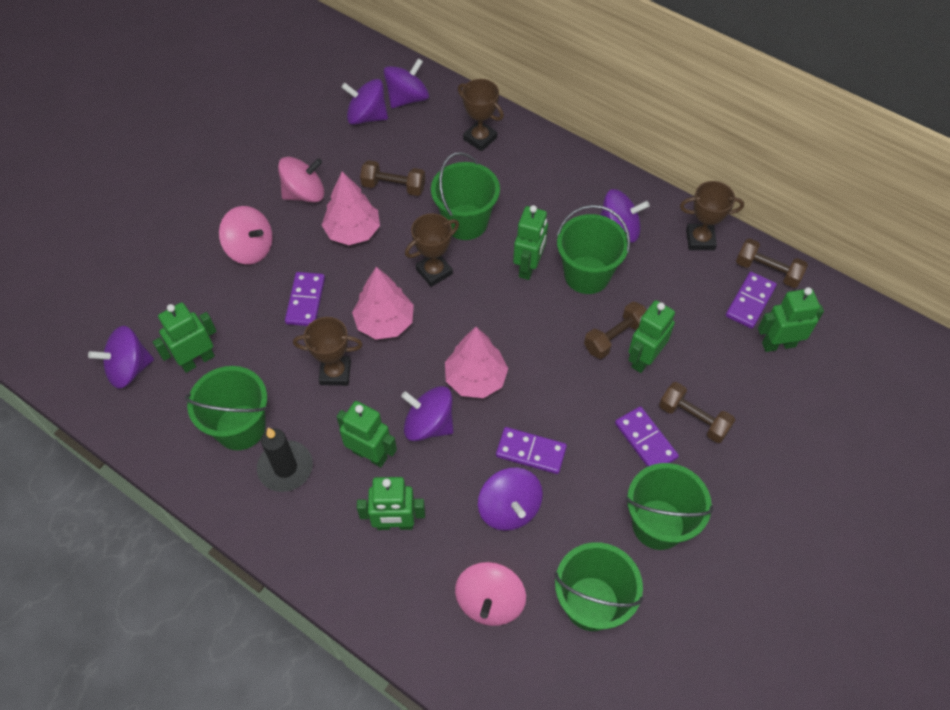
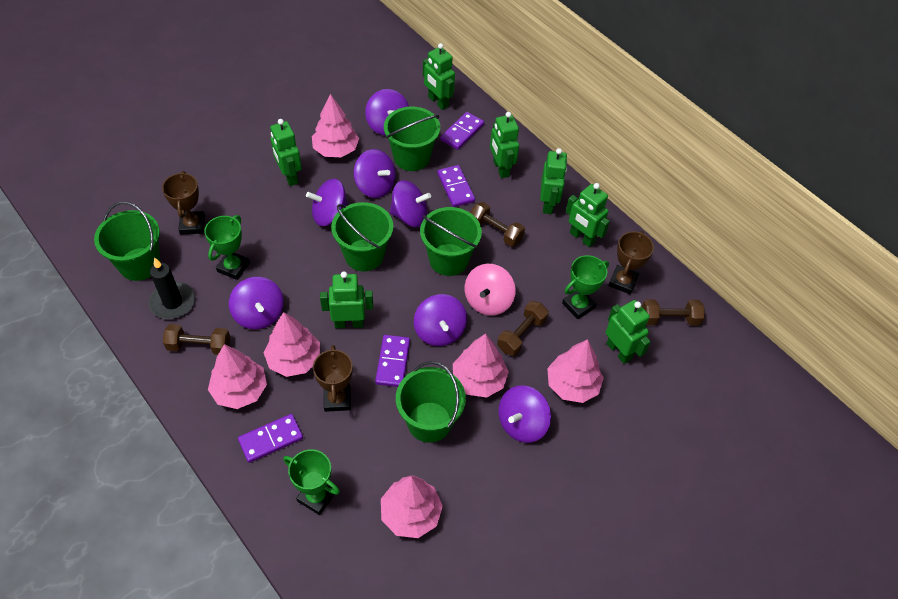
brown trophy: [293,317,363,386] [405,213,459,287] [458,79,504,151] [680,181,744,250] = 4 -> [162,171,205,234] [313,345,353,412] [608,231,654,294] = 3
green robot: [153,302,217,373] [336,401,397,467] [357,477,425,530] [513,205,548,280] [629,300,675,373] [758,287,824,352] = 6 -> [270,119,302,186] [320,271,373,328] [423,43,455,110] [490,112,519,178] [540,148,567,214] [566,183,610,247] [606,300,651,364] = 7
green trophy: none = 0 -> [204,215,250,280] [283,449,340,515] [562,255,609,319] = 3
pink spinning top: [219,206,273,264] [278,157,324,203] [455,562,526,626] = 3 -> [465,264,516,316] = 1
pink tree: [322,171,380,245] [352,267,414,339] [445,327,508,398] = 3 -> [208,344,267,409] [264,312,320,377] [312,94,359,157] [381,475,443,538] [453,334,509,398] [547,339,604,403] = 6
purple spinning top: [88,326,154,389] [341,79,388,125] [383,58,429,108] [401,386,453,441] [478,467,543,531] [600,189,650,243] = 6 -> [229,277,284,329] [306,179,348,226] [353,149,396,198] [365,89,409,136] [390,180,431,227] [414,294,467,346] [498,385,551,443] = 7

